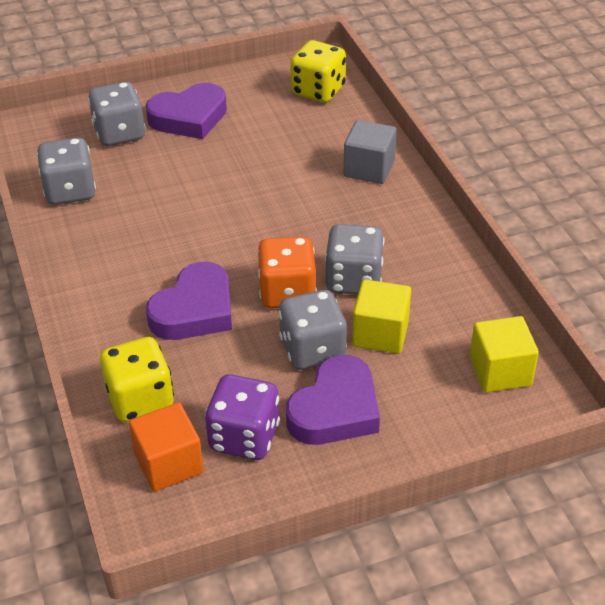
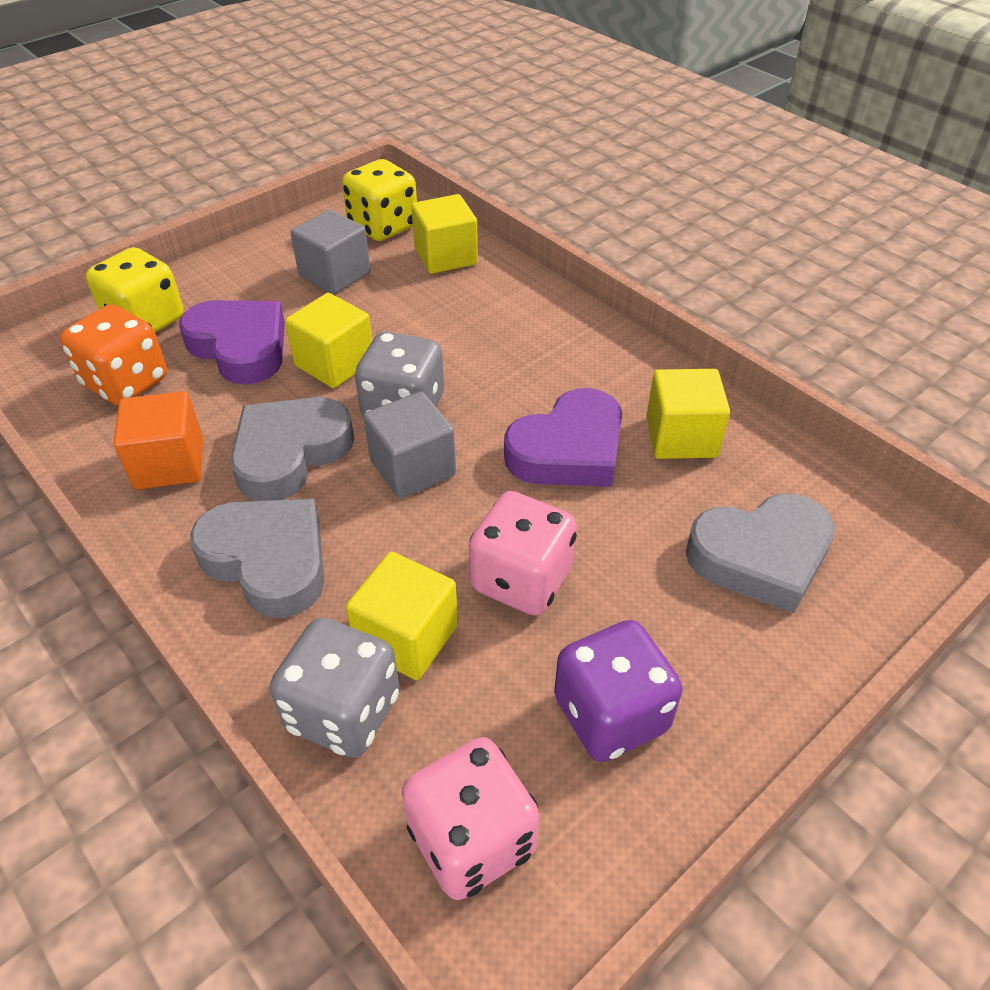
grey cube: [344,120,397,184] = 1 -> [291,210,370,294] [364,391,456,499] = 2
grey dice: [37,138,96,205] [88,82,146,146] [278,290,347,370] [325,224,384,295] = 4 -> [270,617,400,758] [355,331,444,418] = 2
grey heart: none = 0 -> [190,499,324,618] [230,397,354,501] [686,494,835,613] = 3
pink dice: none = 0 -> [402,737,540,900] [469,491,577,616] = 2
purple heart: [146,83,227,139] [146,262,232,340] [286,355,380,445] = 3 -> [179,300,285,385] [504,388,622,487] = 2
yellow cube: [352,280,411,354] [470,316,539,392] = 2 -> [285,293,372,388] [346,552,458,680] [411,194,478,274] [646,369,730,459] = 4

